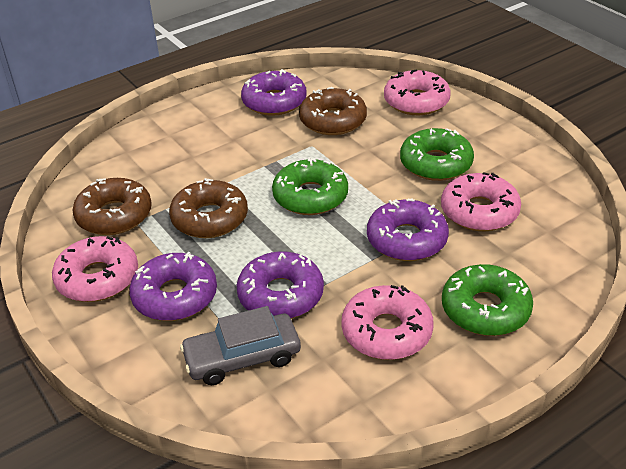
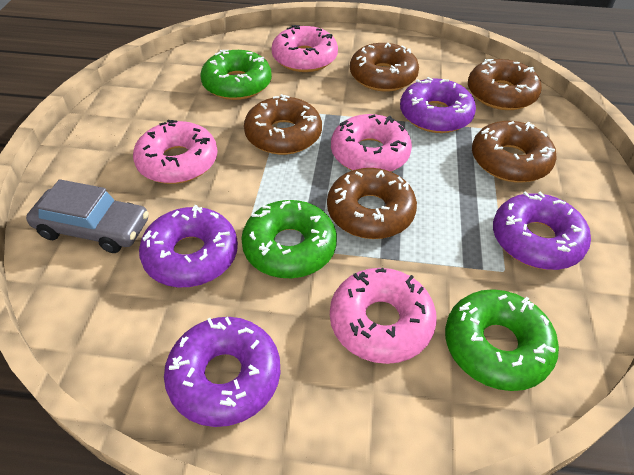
brown donut: [72,178,152,235] [169,178,248,238] [299,87,367,135] = 3 -> [244,94,322,155] [327,168,417,239] [350,43,419,92] [468,59,542,110] [472,121,557,182] = 5

